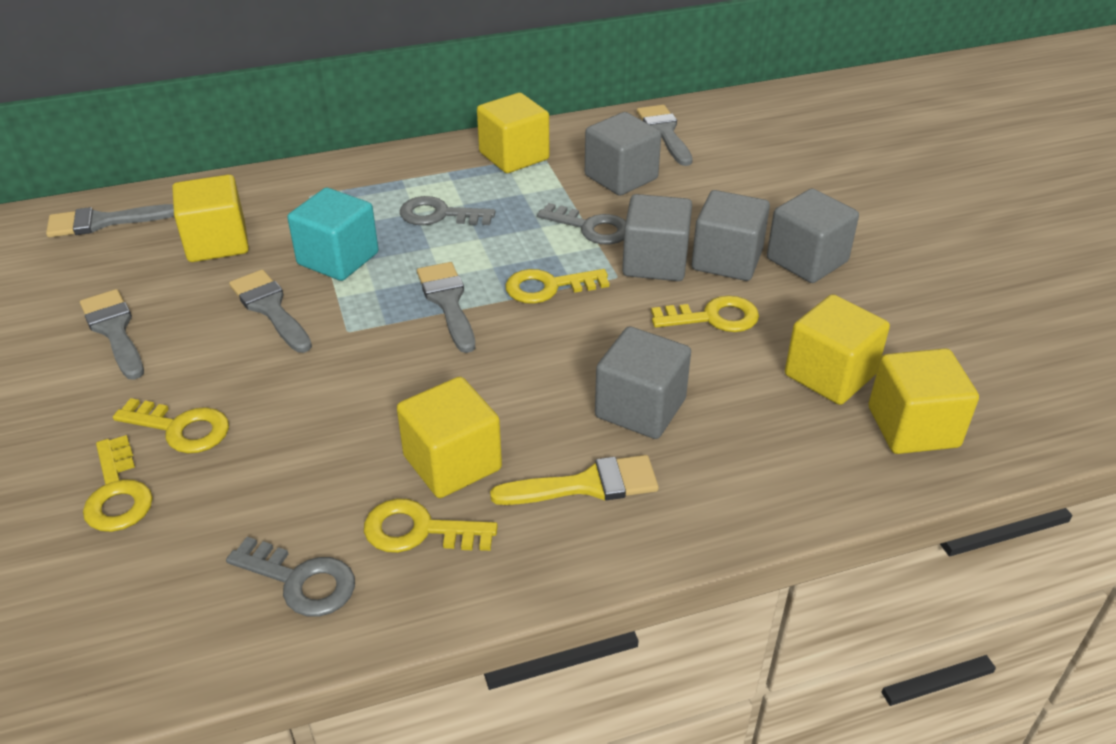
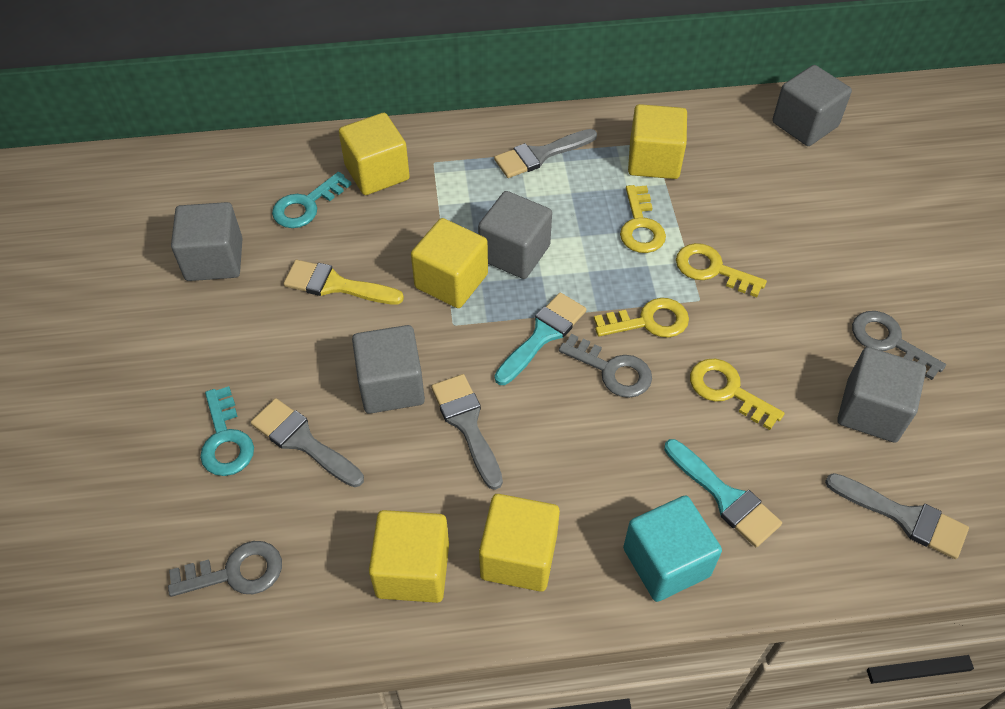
grey brush: [46,204,174,237] [80,289,144,380] [229,269,312,353] [417,262,475,353] [637,105,693,166] = 5 -> [251,398,364,487] [431,374,503,490] [494,129,597,178] [825,473,969,559] = 4
turquoise brush: none = 0 -> [495,292,587,385] [664,439,782,547] = 2
turquoise key: none = 0 -> [200,386,254,476] [272,172,352,228] = 2
yellow key: [83,435,153,532] [113,398,229,453] [364,498,498,553] [505,269,609,304] [651,295,759,332] = 5 -> [594,298,689,338] [620,185,666,253] [676,243,767,297] [690,359,785,430] = 4

